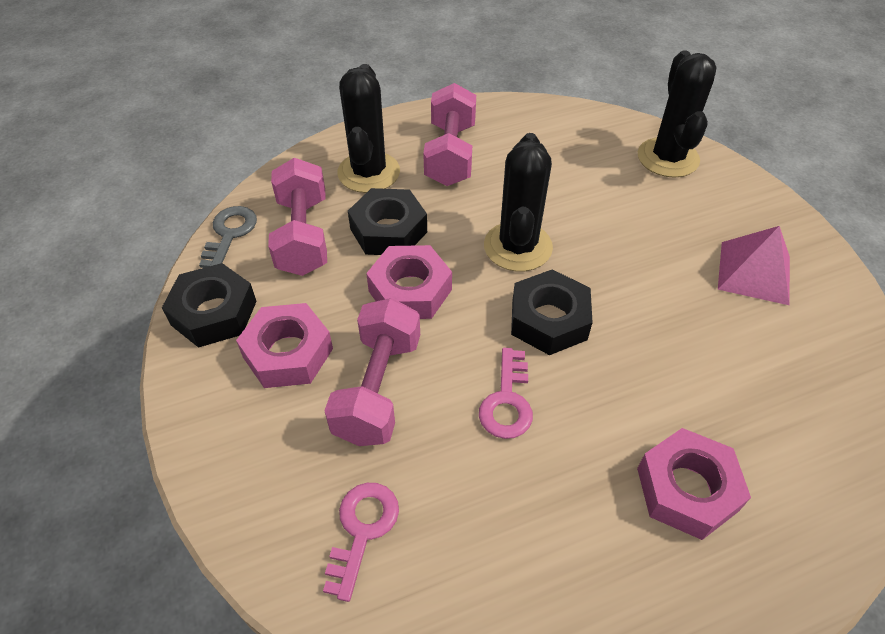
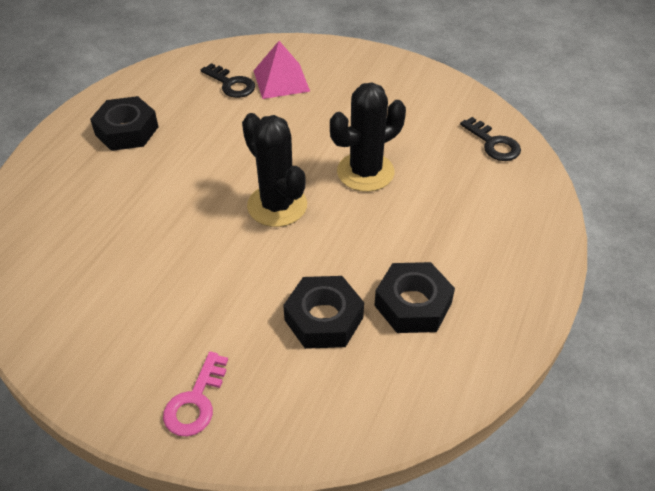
black cactus: [337,64,400,193] [484,133,553,271] [638,50,716,178] = 3 -> [242,113,307,227] [330,82,406,192] = 2
black key: none = 0 -> [201,63,255,98] [460,117,521,161] = 2
grey key: [199,206,257,268] = 1 -> none = 0
pink dumbbell: [268,158,327,276] [324,298,420,446] [423,83,476,186] = 3 -> none = 0
pink key: [323,483,399,602] [479,348,533,439] = 2 -> [163,352,228,437] = 1
pink nut: [236,303,333,388] [366,245,452,319] [637,428,751,540] = 3 -> none = 0

